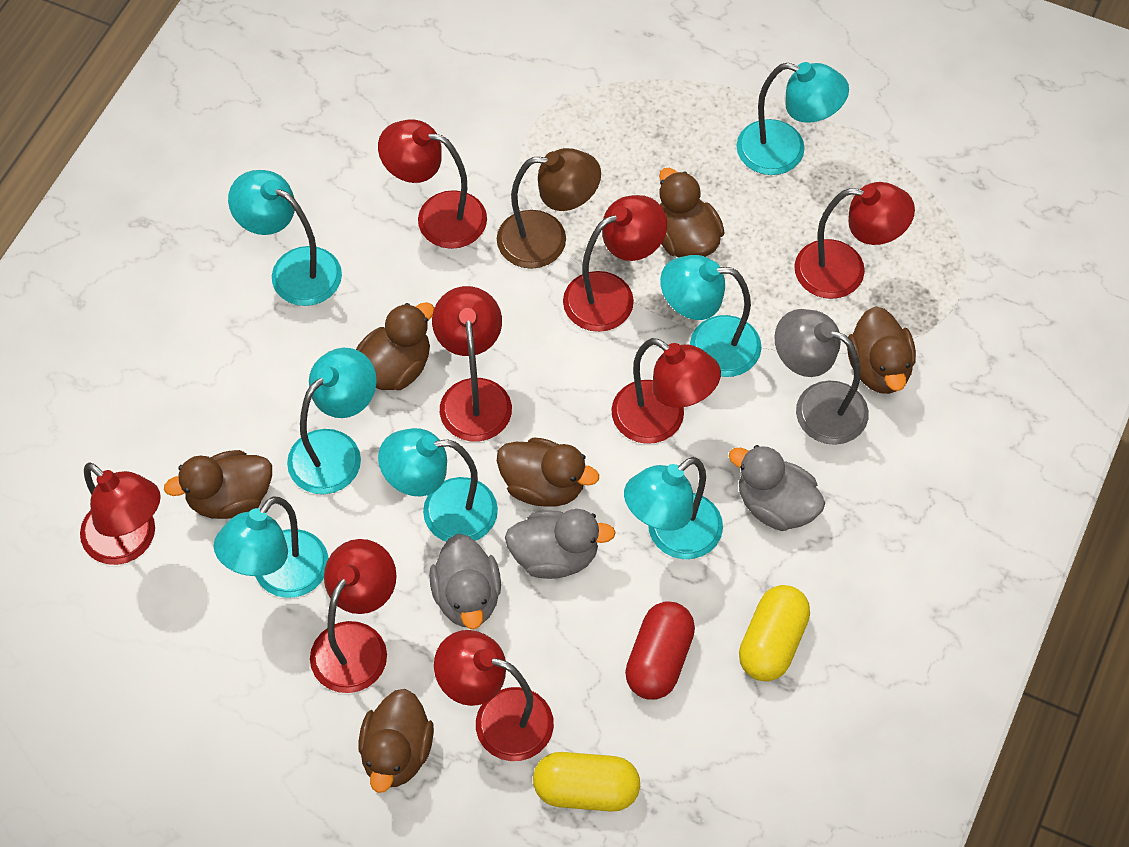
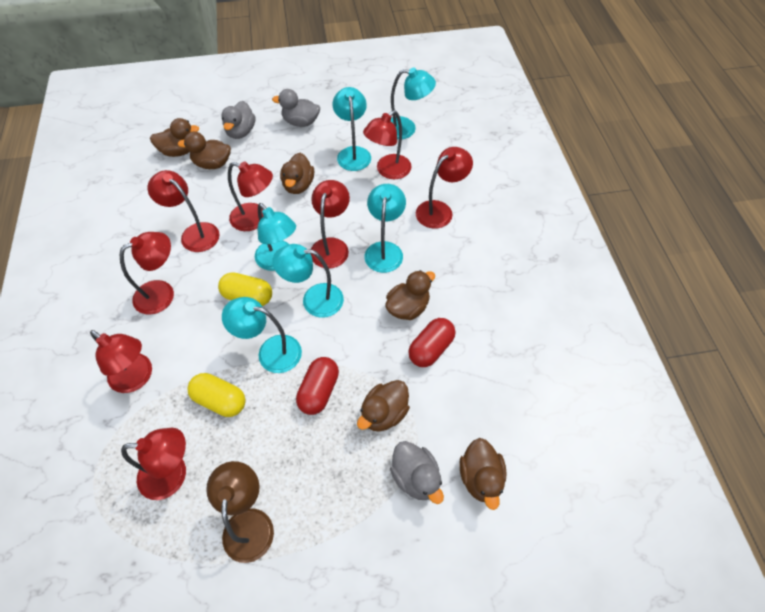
grey lamp: [774,309,869,445] = 1 -> none = 0
red capsule: [625,601,695,700] = 1 -> [296,357,339,415] [408,318,455,367] = 2
turquoise lamp: [214,496,329,598] [228,170,342,306] [287,348,377,494] [378,428,498,542] [624,457,723,559] [660,255,762,377] [736,62,849,175] = 7 -> [222,297,302,373] [255,203,296,271] [272,244,344,318] [333,87,371,171] [365,184,406,273] [391,68,436,140] = 6

